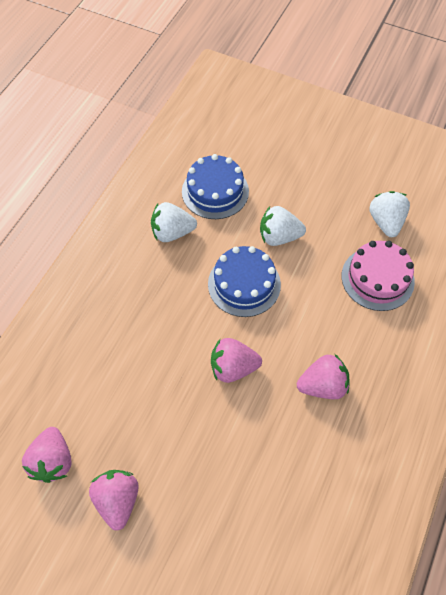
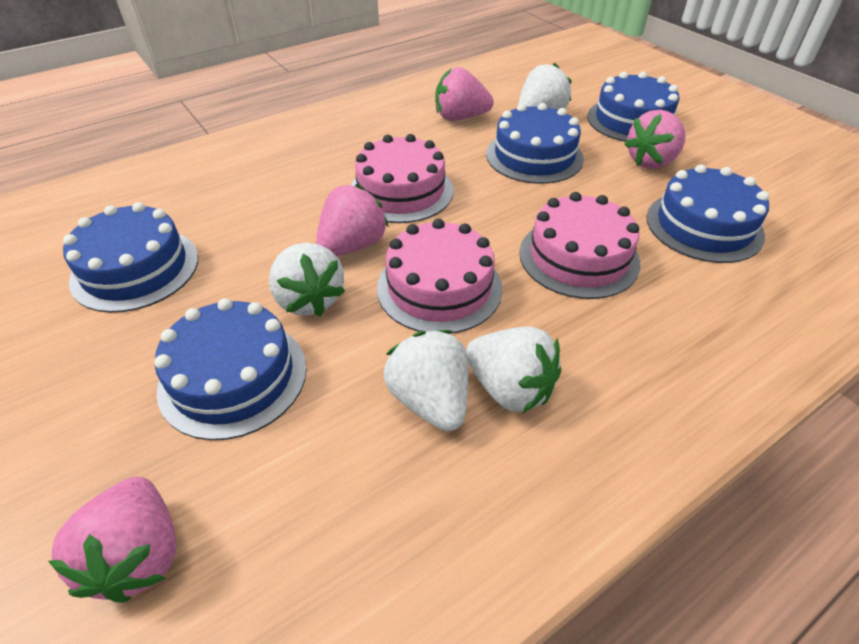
blue cake: [182,154,249,219] [208,246,281,317] = 2 -> [63,202,198,313] [154,298,307,440] [486,103,584,184] [587,72,680,142] [646,164,769,263] = 5
pink cake: [342,241,415,311] = 1 -> [351,134,453,223] [377,219,503,334] [519,192,640,299] = 3
white strawberry: [151,202,197,242] [260,206,306,246] [369,191,410,237] = 3 -> [269,243,345,316] [384,330,468,431] [466,326,561,414] [518,63,572,110] = 4

